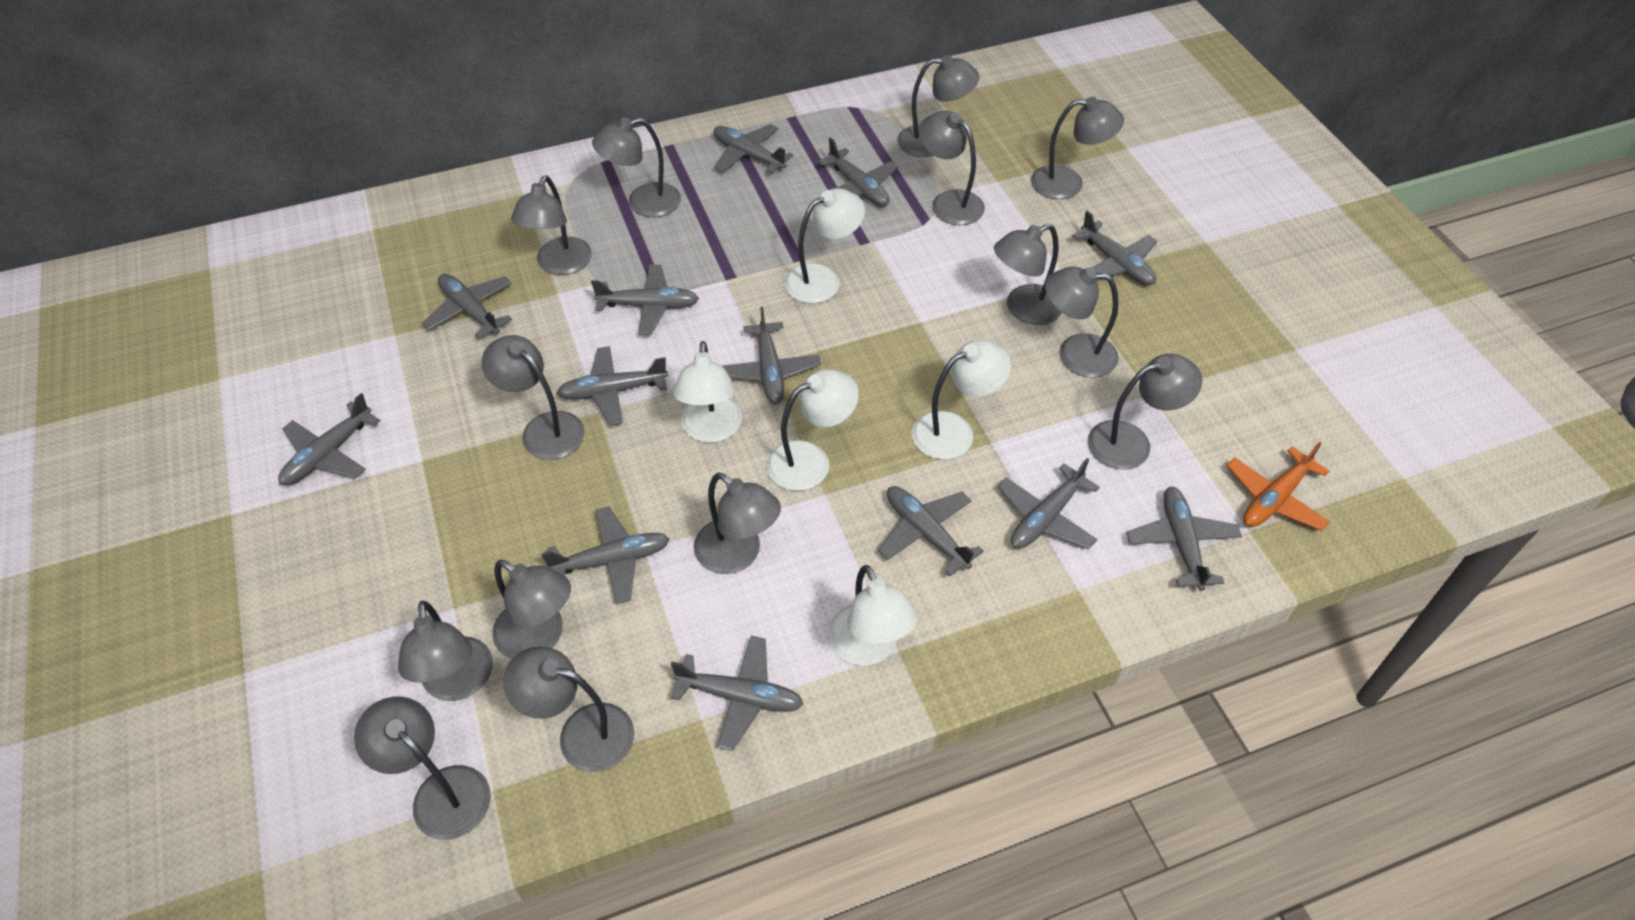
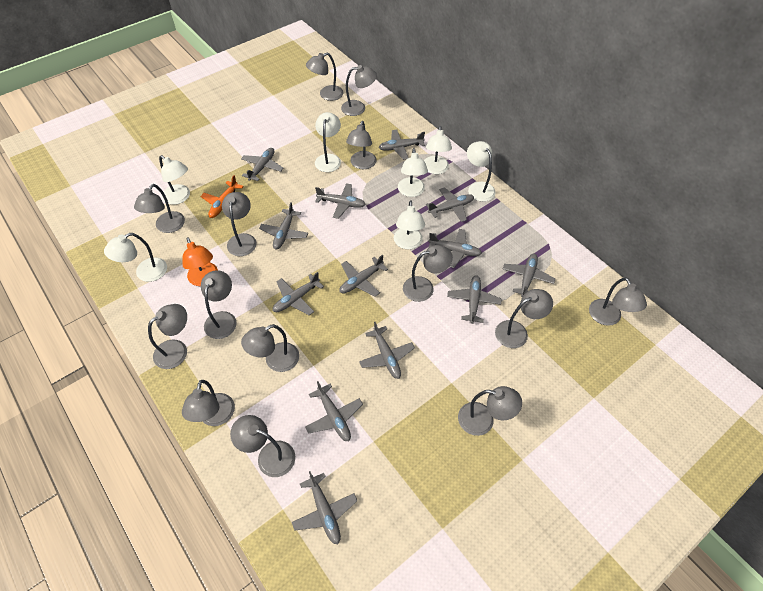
orange lamp: none = 0 -> [182,237,218,286] = 1
white lamp: [673,341,742,443] [766,369,859,491] [784,188,865,304] [828,565,918,666] [911,340,1011,460] = 5 -> [104,233,167,282] [159,155,190,205] [315,112,341,172] [394,200,425,249] [398,148,428,197] [424,126,452,174] [467,141,496,202] = 7

